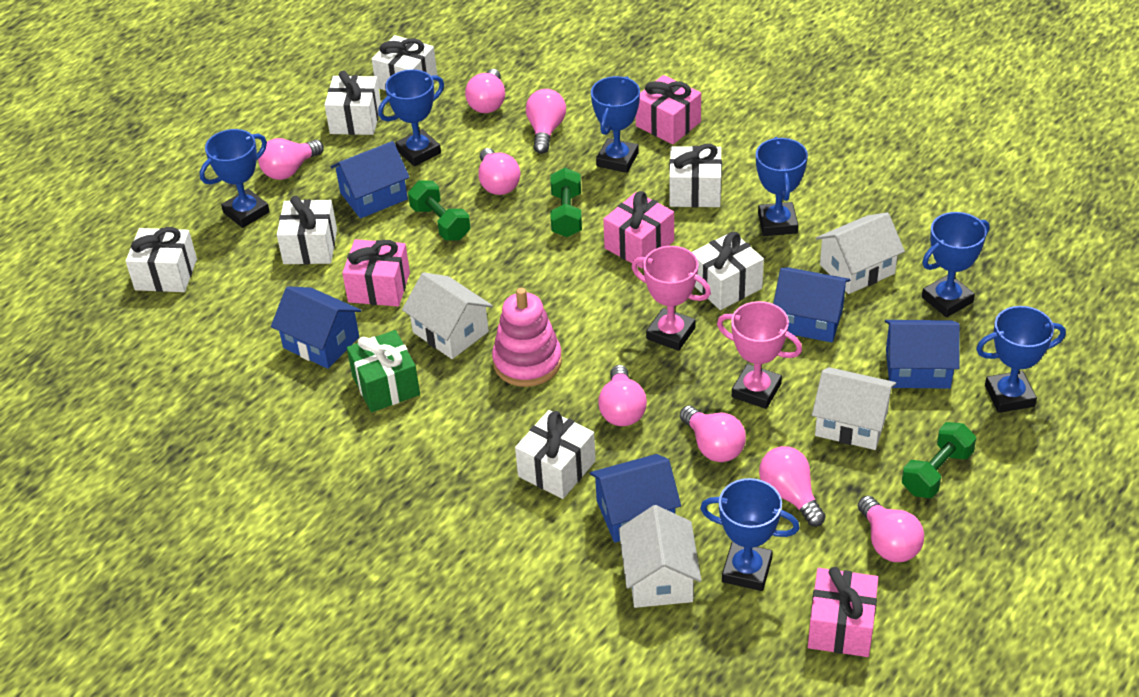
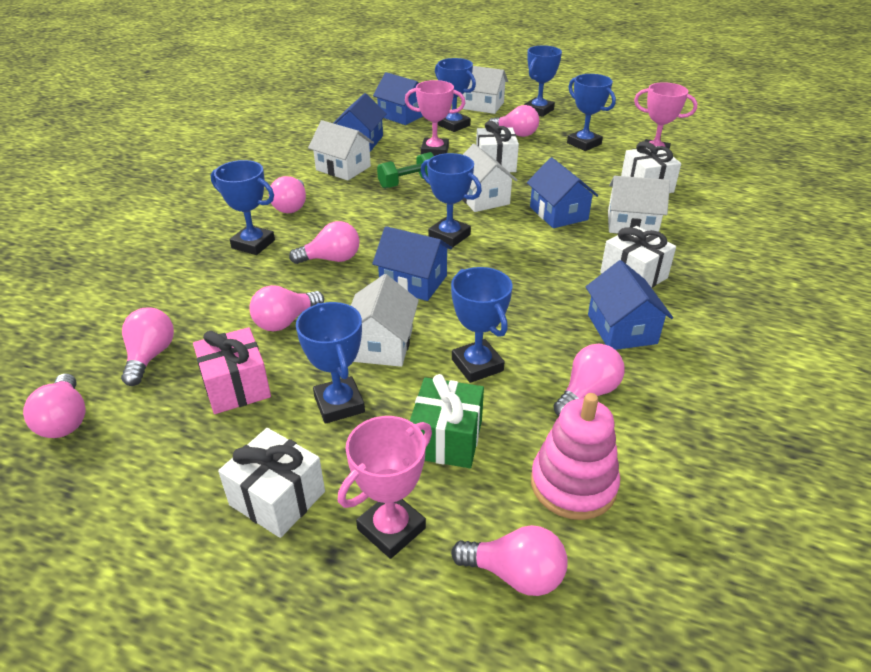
green dumbbell: [408,180,470,240] [550,168,582,237] [902,422,976,498] = 3 -> [377,152,434,189] = 1
pink gift: [342,239,410,306] [603,191,674,269] [636,75,701,144] [808,567,878,657] = 4 -> [193,327,271,414] = 1
pink trophy: [631,246,711,351] [717,301,802,409] = 2 -> [338,416,432,559] [405,80,465,156] [634,82,697,149] = 3
white gift: [126,227,197,292] [277,196,337,264] [325,70,381,135] [372,35,437,91] [515,410,596,499] [669,144,722,207] [692,232,764,310] = 7 -> [218,428,325,538] [476,121,519,172] [600,226,676,288] [621,141,681,193] = 4
white house: [402,272,493,359] [619,505,701,608] [812,367,896,450] [816,212,905,294] = 4 -> [308,120,374,181] [351,274,419,367] [462,66,508,114] [462,144,518,212] [608,176,670,233] = 5

